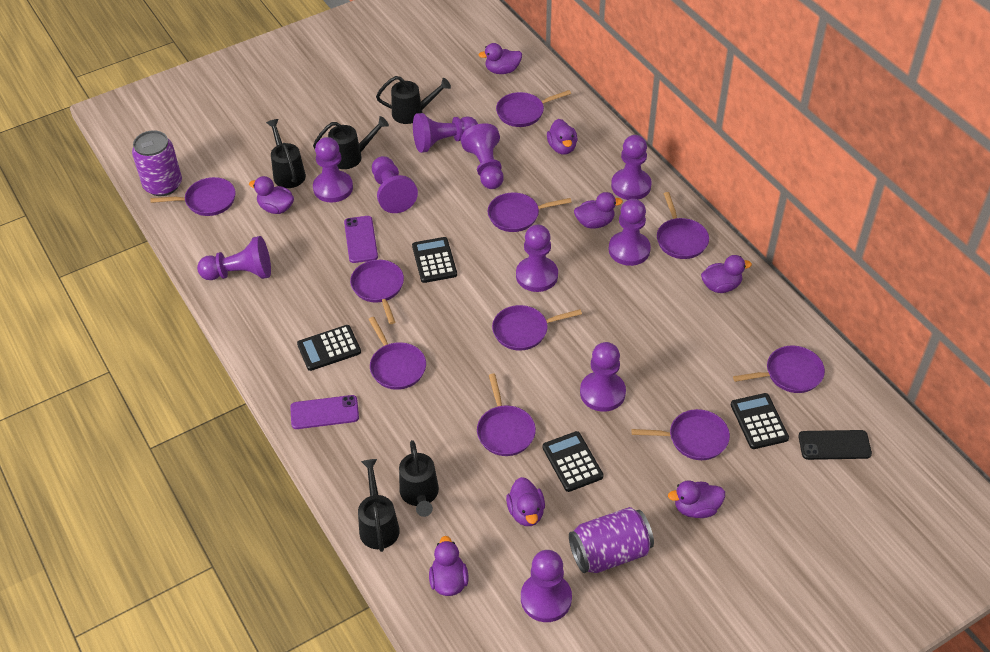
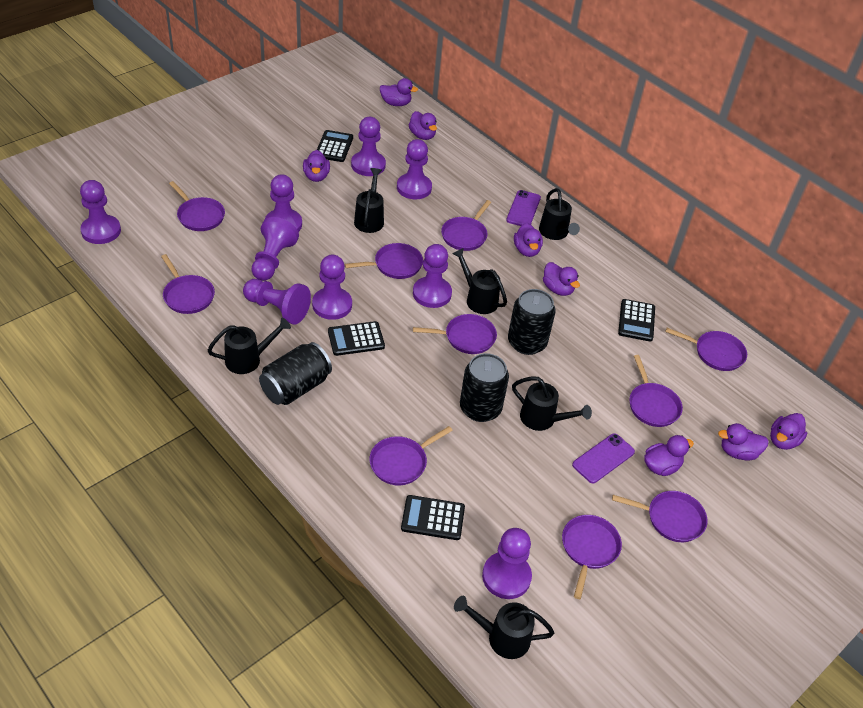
black can: none = 0 -> [259,342,332,405] [460,353,509,422] [508,289,555,355] = 3
black phone: [798,430,872,460] = 1 -> none = 0
black watering can: [266,119,306,188] [313,116,389,169] [358,459,400,552] [376,76,451,124] [399,440,439,517] = 5 -> [208,318,291,374] [354,168,384,233] [452,248,507,314] [454,596,555,659] [512,376,592,431] [539,188,580,240] = 6
purple can: [132,130,182,196] [569,507,654,573] = 2 -> none = 0
purple pawn: [197,236,271,280] [313,137,353,203] [372,156,418,213] [413,113,478,153] [461,123,504,189] [516,225,558,292] [521,550,572,622] [580,342,626,412] [609,199,651,266] [611,135,652,200] = 10 -> [80,180,121,244] [243,279,311,324] [251,217,299,281] [265,174,302,232] [312,255,352,320] [351,117,386,176] [397,139,432,199] [413,244,452,308] [482,528,532,599] = 9

